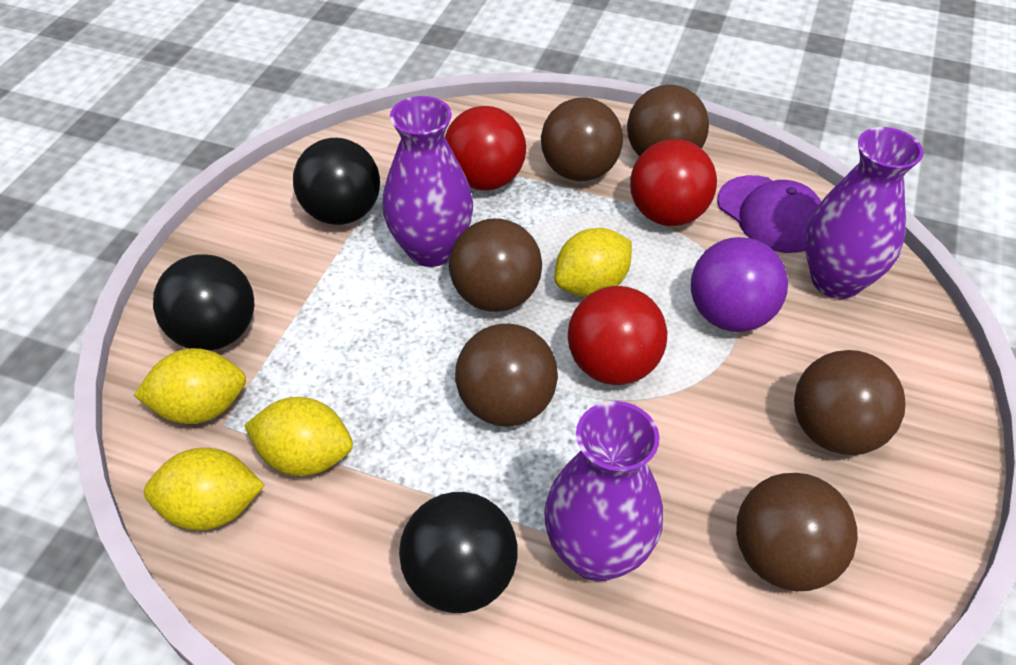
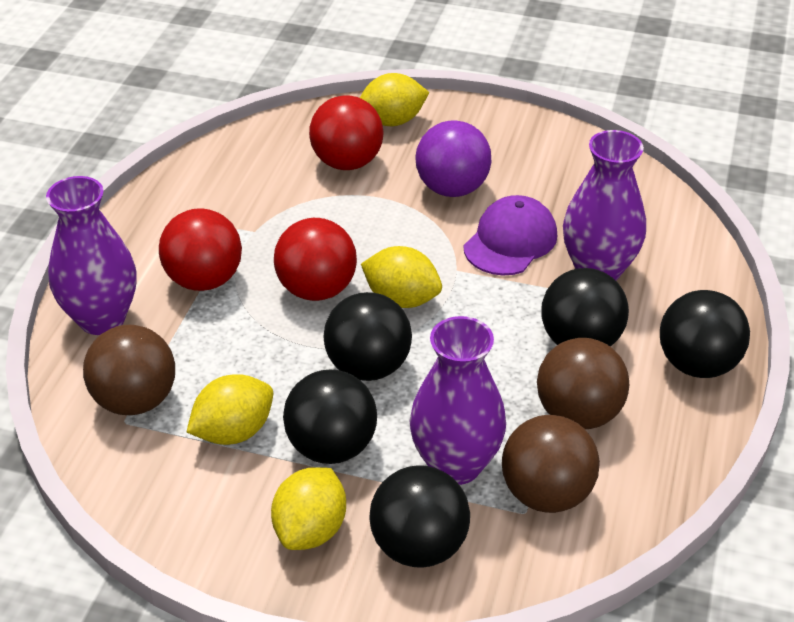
black ball: [153,254,255,351] [293,138,380,225] [399,492,518,613] = 3 -> [283,370,377,464] [323,292,412,381] [369,465,470,568] [541,268,629,347] [660,290,750,378] = 5
brown ball: [449,218,542,312] [455,324,558,426] [541,97,623,181] [627,85,709,157] [736,473,858,591] [794,350,906,455] = 6 -> [83,325,175,415] [502,415,600,513] [537,338,629,429] = 3

